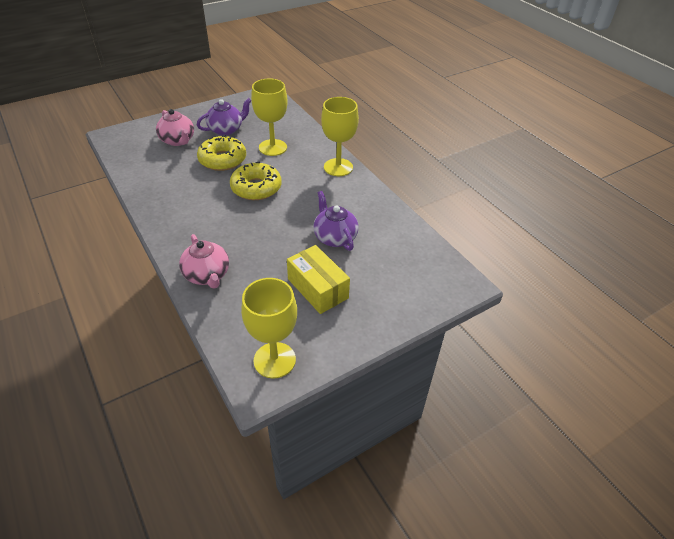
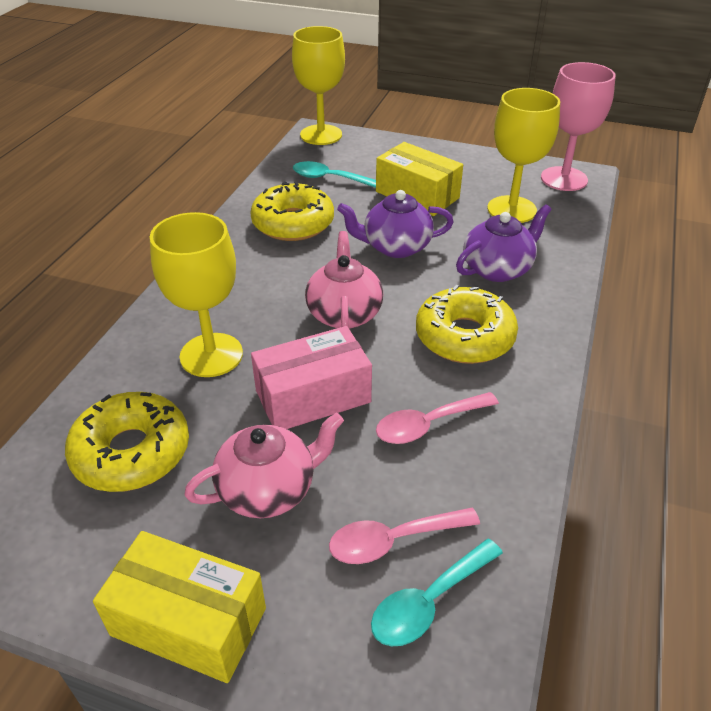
pink box: none = 0 -> [251,326,372,429] = 1
pink goblet: none = 0 -> [541,62,616,191] = 1
pink spoon: none = 0 -> [329,508,480,564] [376,392,499,444] = 2
turquoise spoon: none = 0 -> [293,161,376,188] [371,539,503,646] = 2
yellow box: [287,245,350,314] = 1 -> [93,531,266,683] [376,142,463,216] = 2
yellow donut: [197,135,246,171] [230,162,282,200] = 2 -> [65,392,189,492] [250,181,334,241] [416,285,518,364] = 3

